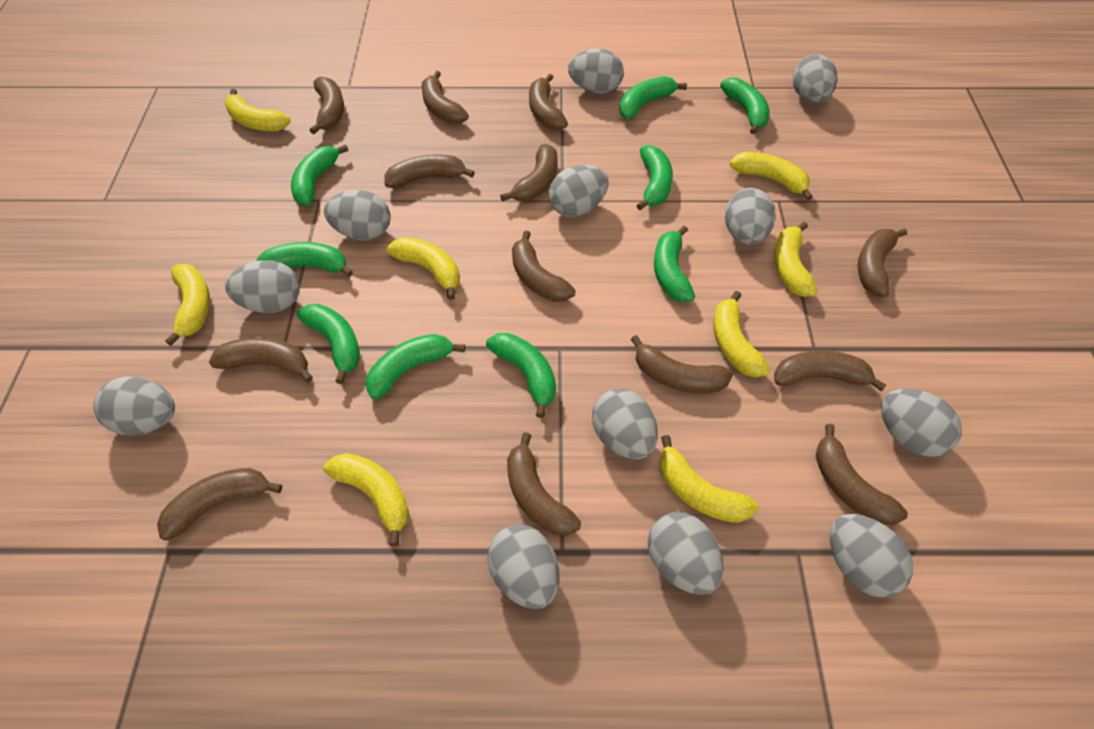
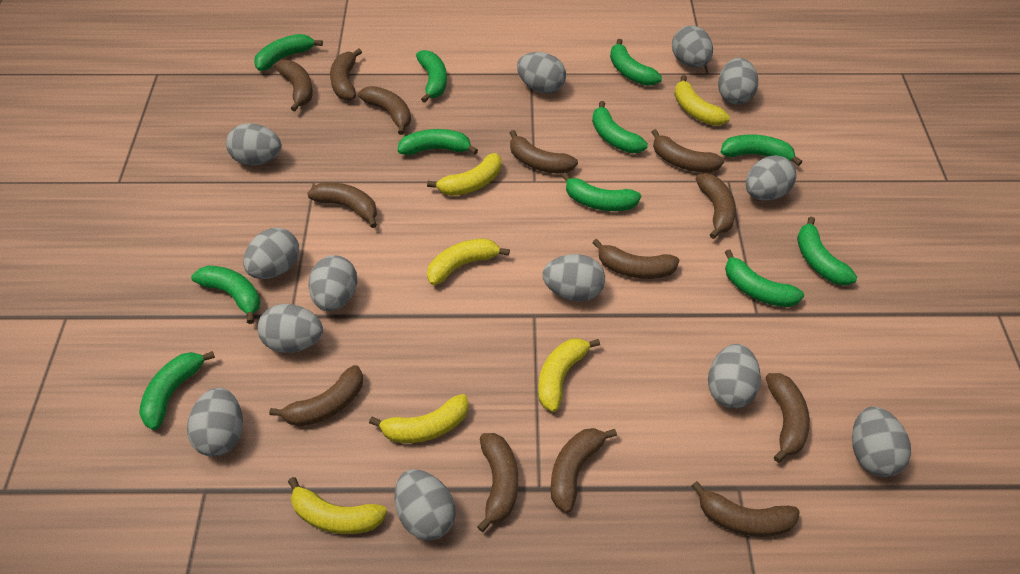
green banana: [257,242,353,277] [291,144,348,206] [296,304,360,384] [366,334,465,399] [486,333,556,418] [619,76,687,119] [636,145,673,210] [654,226,695,302] [720,78,770,134] = 9 -> [139,351,215,430] [191,265,260,324] [254,34,323,71] [398,129,478,155] [416,50,447,103] [562,172,641,211] [592,101,648,153] [610,39,662,86] [721,134,802,166] [725,250,804,307] [797,217,857,285] = 11
grey egg: [93,377,175,435] [225,260,300,313] [324,190,391,241] [487,524,559,609] [549,165,608,217] [568,49,624,94] [592,388,658,459] [648,512,724,595] [725,188,776,245] [792,54,838,103] [830,514,913,597] [881,389,962,457] = 12 -> [187,387,243,457] [226,123,282,165] [243,228,299,279] [258,304,323,353] [308,255,357,311] [394,469,456,541] [517,52,566,94] [542,254,605,302] [672,26,713,68] [708,344,761,408] [718,58,758,105] [745,155,797,201] [852,406,911,477] = 13
yellow banana: [165,264,210,346] [224,89,291,131] [323,453,409,546] [386,237,460,300] [659,435,759,523] [714,291,770,378] [730,152,813,201] [774,222,817,297] = 8 -> [288,477,387,534] [369,394,469,443] [427,153,501,196] [427,238,510,285] [538,338,600,412] [674,75,730,126] = 6

